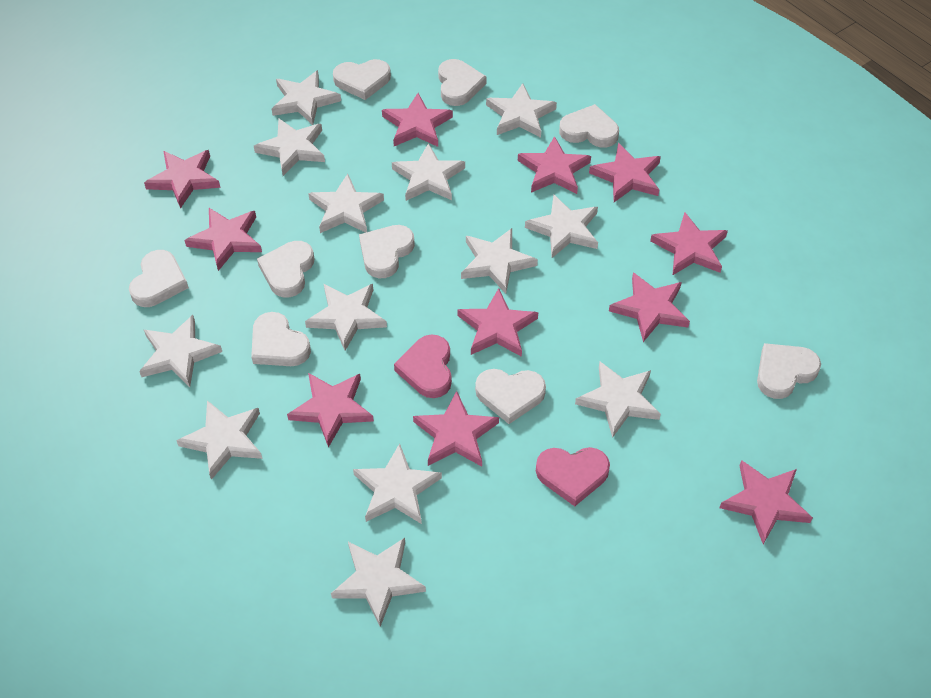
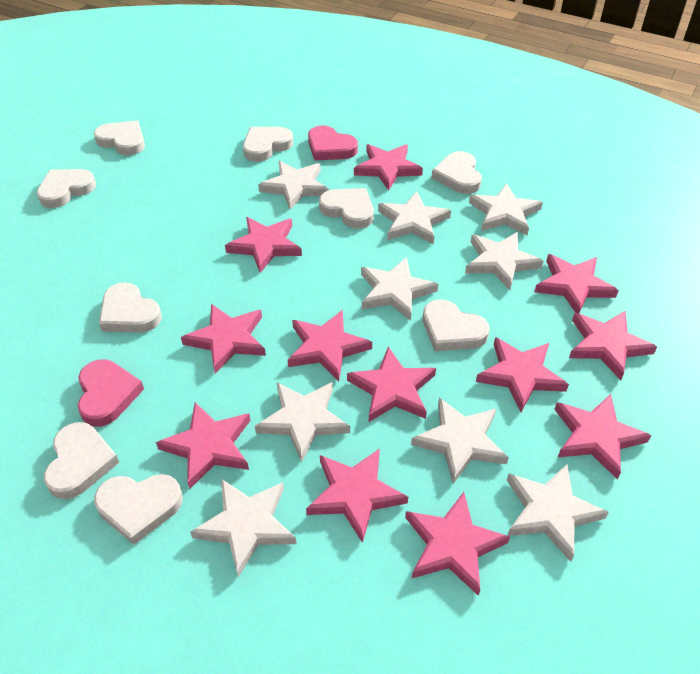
pink star: [144,150,221,209] [184,208,262,271] [287,373,374,448] [382,93,453,147] [413,391,499,467] [457,288,538,357] [518,136,591,194] [589,143,661,202] [609,272,690,342] [650,212,728,276] [719,460,813,544] = 11 -> [156,402,251,489] [181,304,266,374] [225,217,302,273] [288,310,372,381] [306,449,408,543] [347,347,436,422] [354,144,423,190] [405,492,510,596] [476,337,569,412] [534,254,619,313] [554,394,651,480] [569,311,657,380] = 12
white star: [139,315,222,387] [176,400,263,480] [254,118,325,176] [272,70,341,125] [305,284,387,351] [308,174,384,233] [331,538,426,627] [353,443,442,524] [392,143,465,201] [461,228,538,294] [486,83,557,138] [525,195,598,258] [575,362,661,438] = 13 -> [190,479,297,577] [255,382,350,462] [258,161,329,210] [361,257,438,321] [378,191,451,244] [411,398,509,484] [465,232,544,290] [469,183,543,235] [507,464,609,562] = 9

